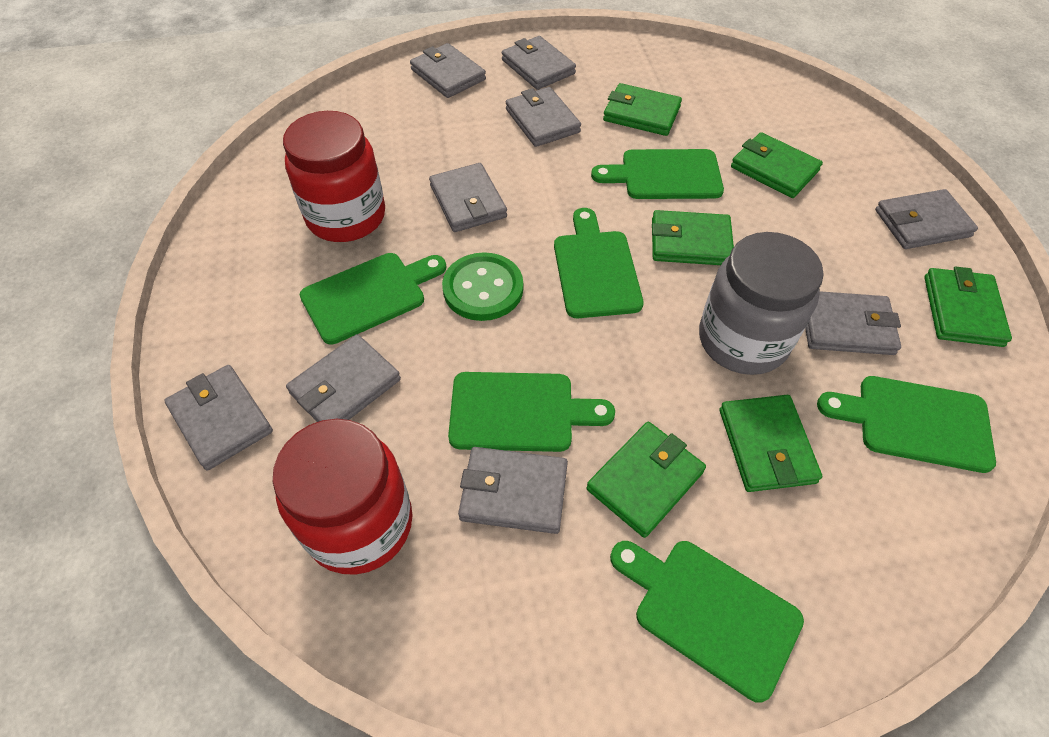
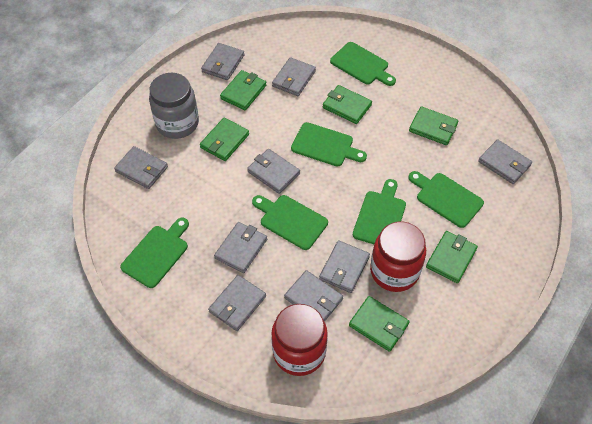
green button: [442,252,523,321] = 1 -> none = 0

